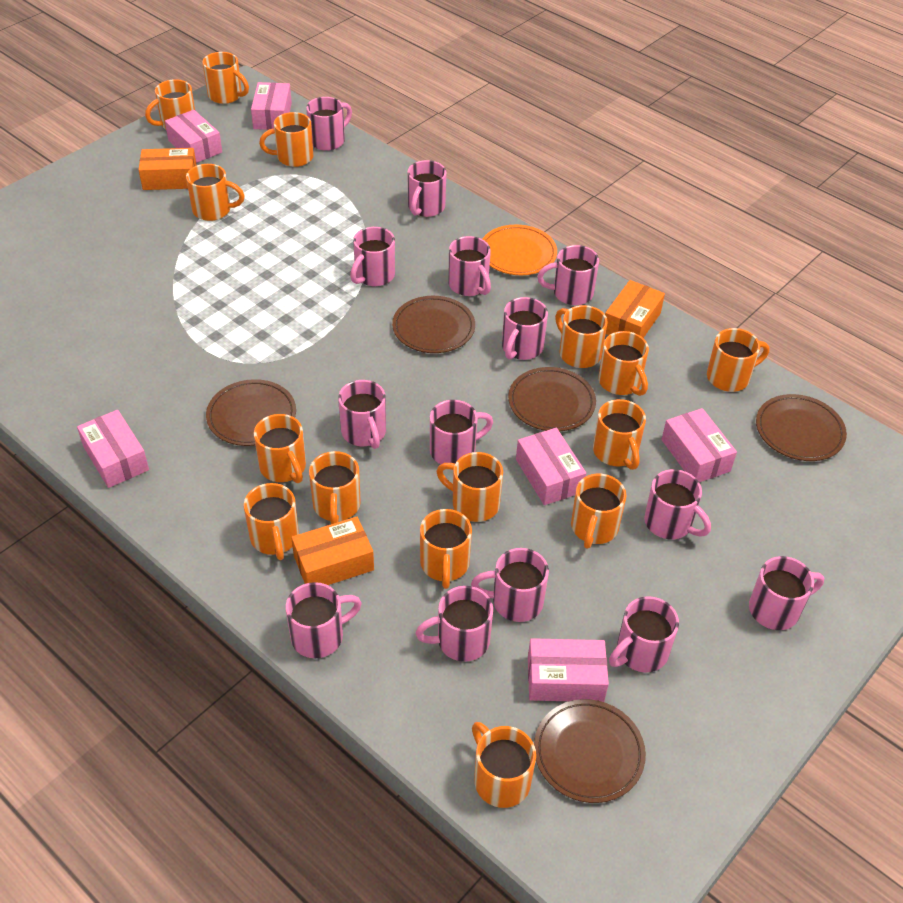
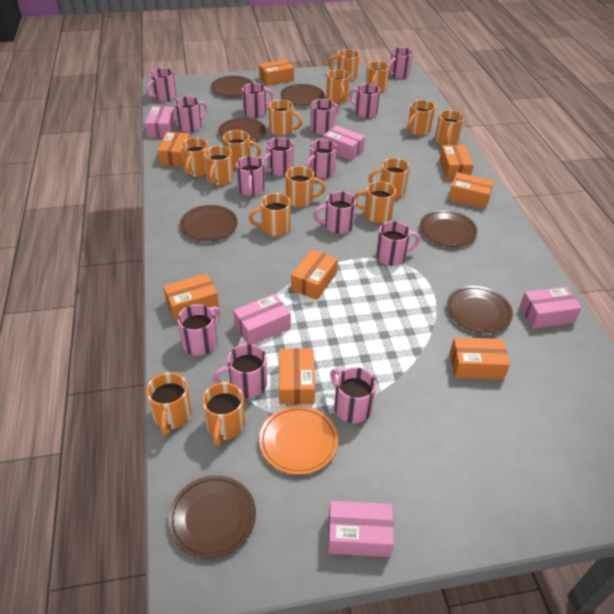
brown plate: [206,379,296,446] [392,296,475,353] [508,367,596,432] [534,699,646,803] [756,394,847,461] = 5 -> [168,475,256,559] [180,205,238,241] [211,76,253,97] [218,118,266,141] [280,84,324,106] [420,210,477,247] [447,286,513,333] = 7
orange box: [139,148,197,190] [291,517,374,585] [605,280,665,338] = 3 -> [157,132,190,167] [163,274,219,321] [259,59,294,86] [279,348,315,404] [291,249,338,300] [439,145,474,180] [448,172,494,209] [450,337,510,379] = 8
pink box: [77,410,149,488] [165,110,222,163] [251,82,292,130] [516,428,586,505] [528,638,609,702] [661,408,737,483] = 6 -> [145,106,176,138] [233,294,291,344] [323,125,365,160] [328,501,394,557] [519,286,582,329] = 5

